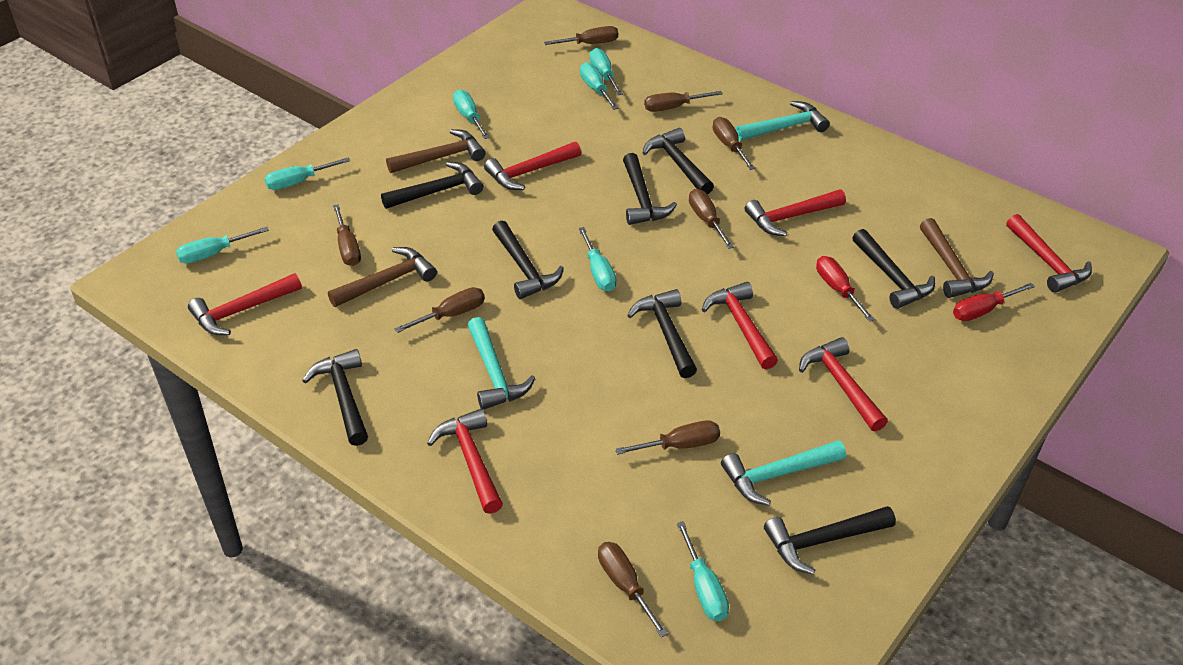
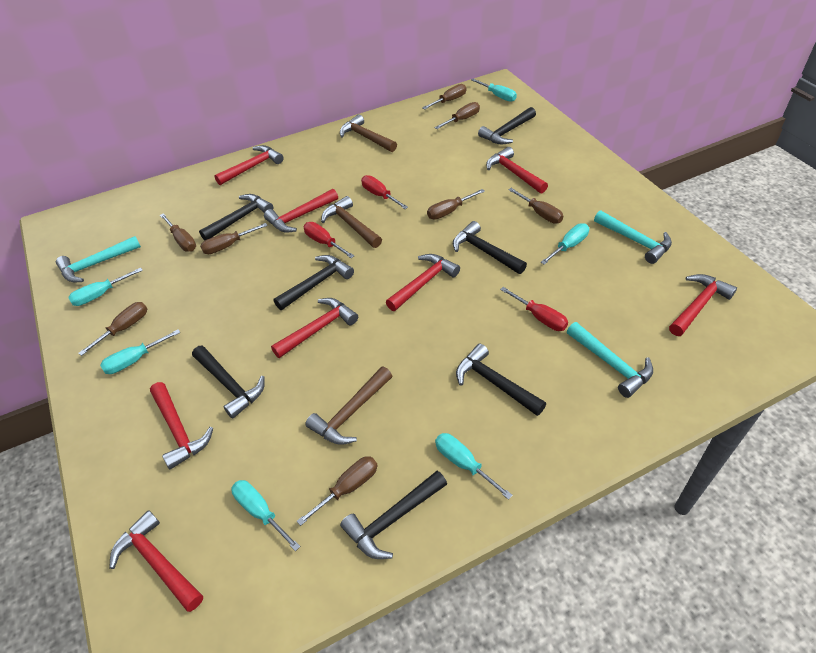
black hammer: [302,349,368,446] [381,162,483,209] [492,221,564,299] [623,153,677,225] [627,289,697,378] [643,128,714,194] [764,506,896,575] [852,229,935,309] = 8 -> [192,345,265,419] [199,194,273,240] [274,255,354,310] [340,471,447,559] [453,221,527,274] [456,344,546,416] [478,107,536,144] = 7
red hammer: [188,273,302,335] [427,409,503,514] [484,142,581,190] [702,282,778,369] [745,190,846,236] [799,337,888,431] [1006,214,1092,293] = 7 -> [109,510,203,612] [150,382,213,469] [214,145,284,185] [264,189,338,232] [271,298,358,358] [386,254,460,311] [486,147,548,193] [669,274,737,336] = 8
red screwdriver: [816,256,875,322] [953,283,1035,321] = 2 -> [303,222,354,258] [361,175,408,209] [500,287,568,331] = 3
turquoise screwdriver: [176,227,269,264] [264,158,350,190] [453,90,490,139] [578,227,616,291] [580,62,618,110] [589,48,623,95] [677,521,729,621] = 7 -> [68,268,143,306] [100,329,181,374] [231,480,300,551] [435,433,513,500] [471,79,517,102] [540,223,589,265] = 6

